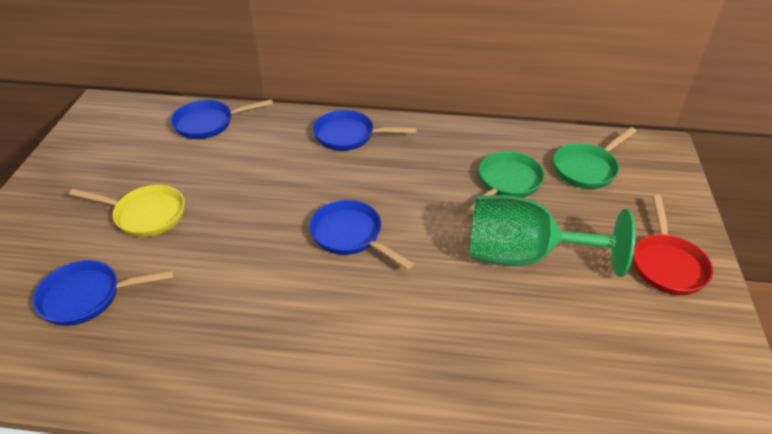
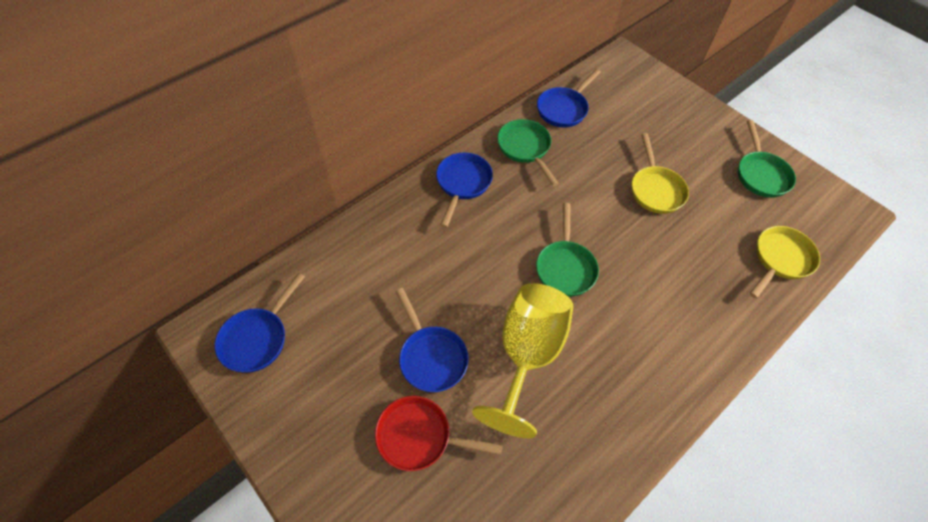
green goblet: [470,195,636,277] = 1 -> none = 0
green pan: [466,151,545,215] [553,127,636,189] = 2 -> [497,119,559,186] [536,203,599,297] [738,120,796,198] = 3
yellow goblet: none = 0 -> [472,283,573,438] = 1
yellow pan: [69,185,185,237] = 1 -> [632,133,689,214] [750,226,820,298] = 2

